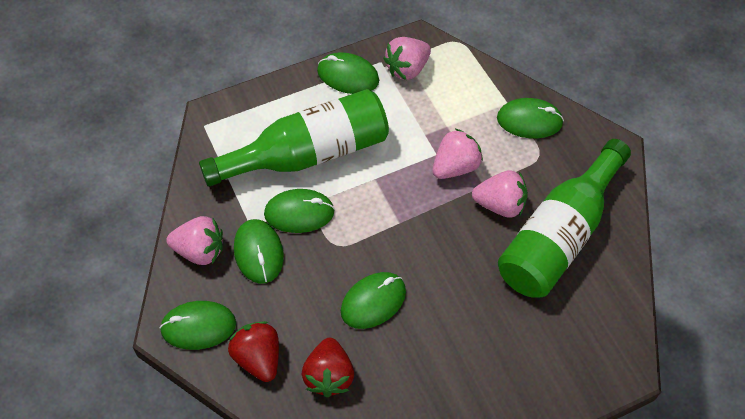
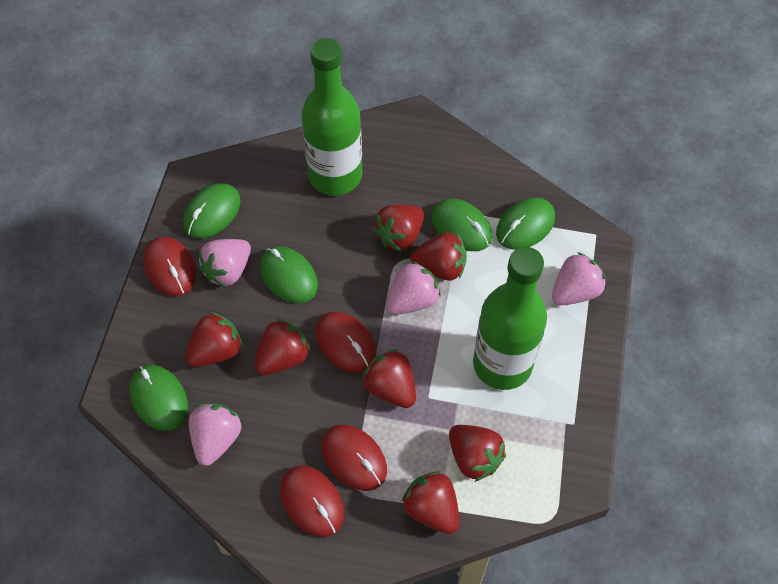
green mouse: [159,301,236,350] [234,219,284,284] [264,189,335,233] [317,52,379,94] [341,272,406,329] [497,98,564,139] = 6 -> [130,365,188,431] [183,183,240,238] [260,246,318,303] [431,199,492,251] [496,197,555,250] = 5
red mouse: none = 0 -> [144,237,197,297] [280,465,344,537] [316,311,376,373] [322,424,387,491] = 4
red strawberry: [228,321,279,382] [302,338,354,397] = 2 -> [185,312,243,367] [254,319,311,375] [362,349,416,408] [373,204,424,252] [401,471,460,534] [410,232,467,281] [449,425,506,482] = 7

